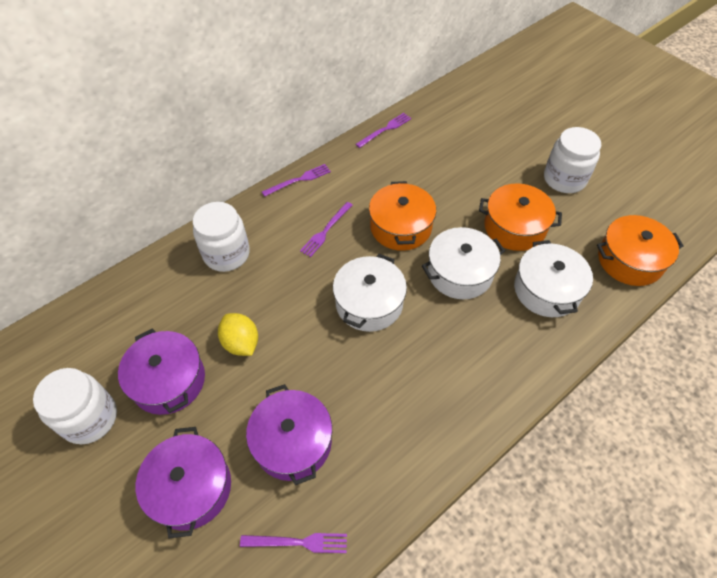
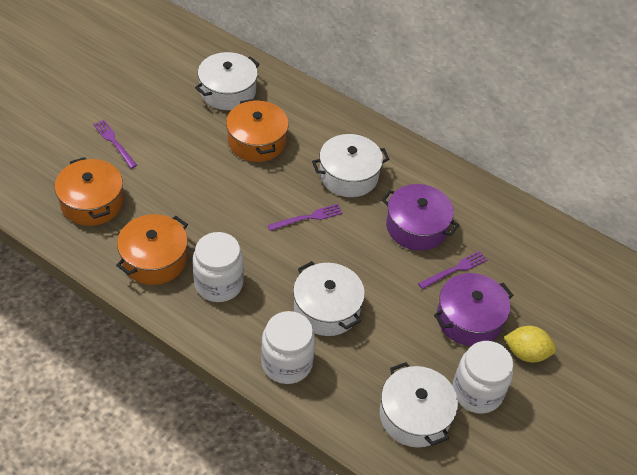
purple fork: [240,533,347,553] [262,164,331,197] [300,202,353,257] [356,113,411,148] = 4 -> [93,120,137,169] [268,204,343,231] [418,251,487,289] = 3
purple pot: [118,329,205,415] [136,427,231,539] [246,384,332,485] = 3 -> [382,184,459,251] [434,273,513,346] = 2
white pot: [333,254,407,332] [422,227,505,299] [514,240,593,317] = 3 -> [195,52,260,110] [293,261,365,336] [312,134,389,197] [380,362,458,447] = 4

